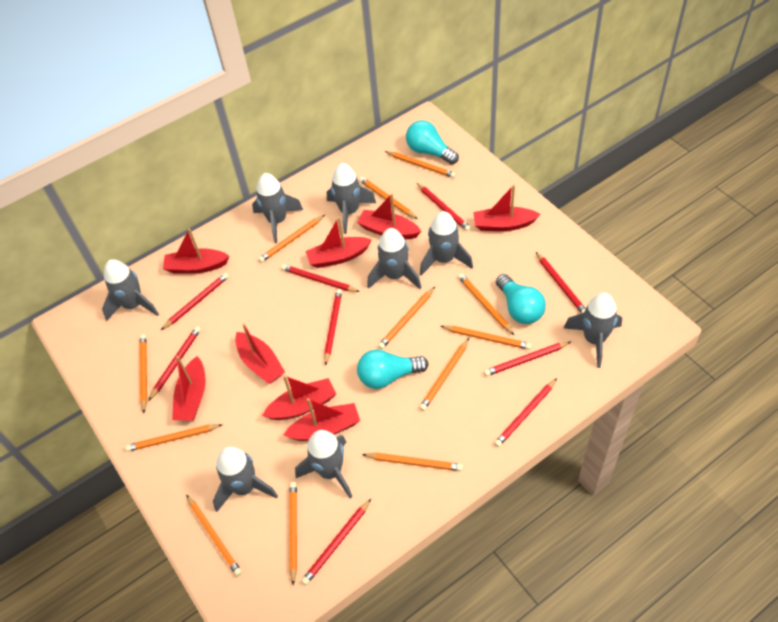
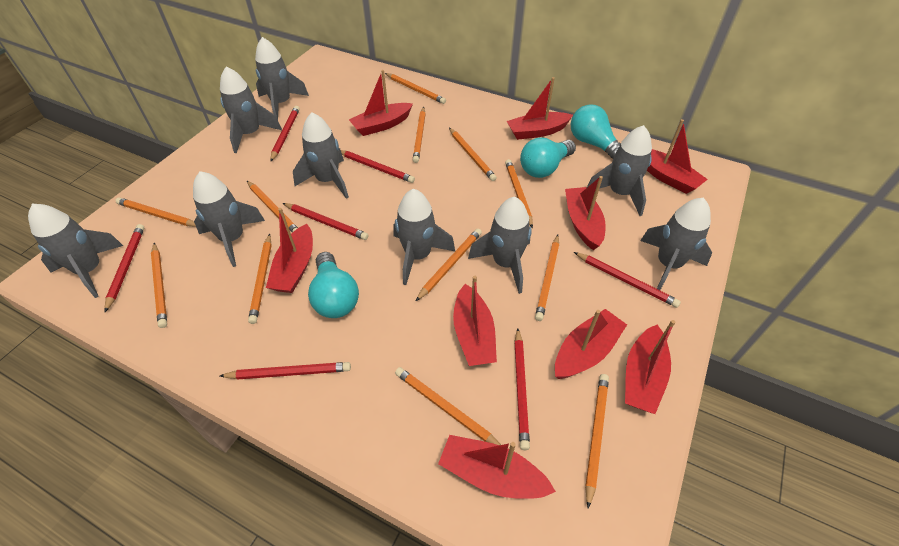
grey rocket: [102,259,159,321] [213,447,278,512] [252,173,303,244] [295,430,352,498] [327,163,376,234] [367,228,422,289] [420,211,473,276] [564,293,622,368] = 8 -> [28,204,123,298] [193,171,265,267] [220,67,282,153] [255,37,309,120] [293,113,349,199] [394,189,455,285] [468,197,532,294] [587,125,652,216] [640,198,712,290] = 9
red boat: [163,229,230,274] [172,356,206,421] [235,323,285,384] [262,375,336,420] [283,398,360,441] [306,217,371,268] [357,193,422,239] [473,185,540,231] = 8 -> [266,208,313,293] [349,70,413,136] [438,435,556,499] [453,276,497,366] [507,77,573,140] [555,309,627,379] [565,176,606,250] [625,320,675,414] [647,119,708,194] = 9
red pencil: [149,326,201,400] [161,273,229,330] [281,264,360,292] [301,499,371,585] [324,289,342,366] [417,183,471,231] [484,342,571,376] [494,378,557,447] [536,252,586,313] = 9 -> [104,224,144,312] [220,362,351,380] [270,106,300,162] [283,203,369,240] [341,150,415,183] [515,328,530,450] [574,252,681,308] = 7

